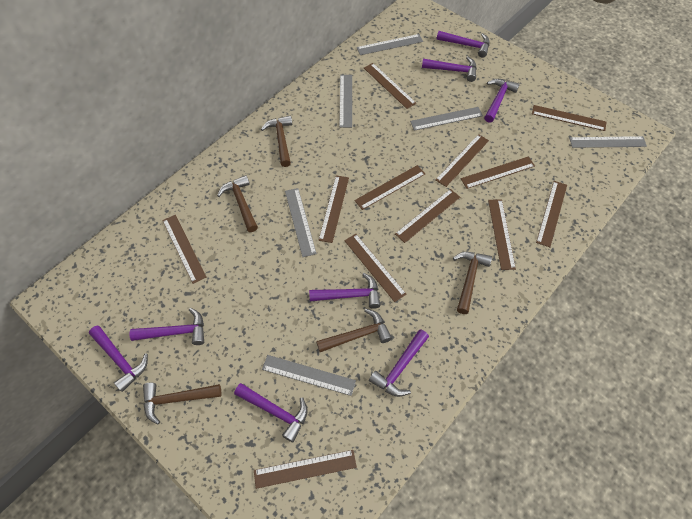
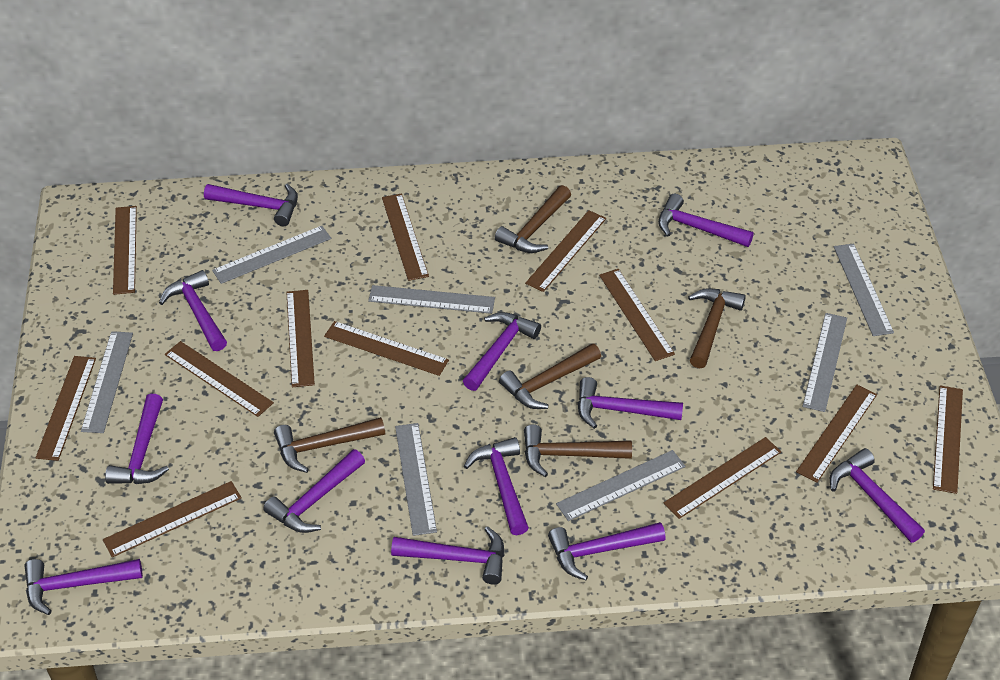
grey ruler: [262,355,356,396] [285,188,317,257] [339,75,352,128] [357,34,423,55] [410,107,483,131] [569,136,647,148] = 6 -> [81,331,133,433] [212,226,331,284] [368,285,495,314] [395,423,437,536] [556,450,685,521] [802,313,847,412] [834,243,894,336] = 7
purple hammer: [89,326,148,392] [129,308,204,345] [234,383,308,442] [309,273,381,309] [369,329,429,397] [422,56,477,82] [436,31,490,58] [484,79,520,123] = 8 -> [24,559,143,615] [105,394,169,484] [159,270,227,351] [204,183,298,226] [263,449,365,533] [391,526,504,585] [463,312,541,391] [464,437,529,535] [548,522,665,580] [578,377,683,429] [658,194,754,247] [830,448,925,543] = 12

